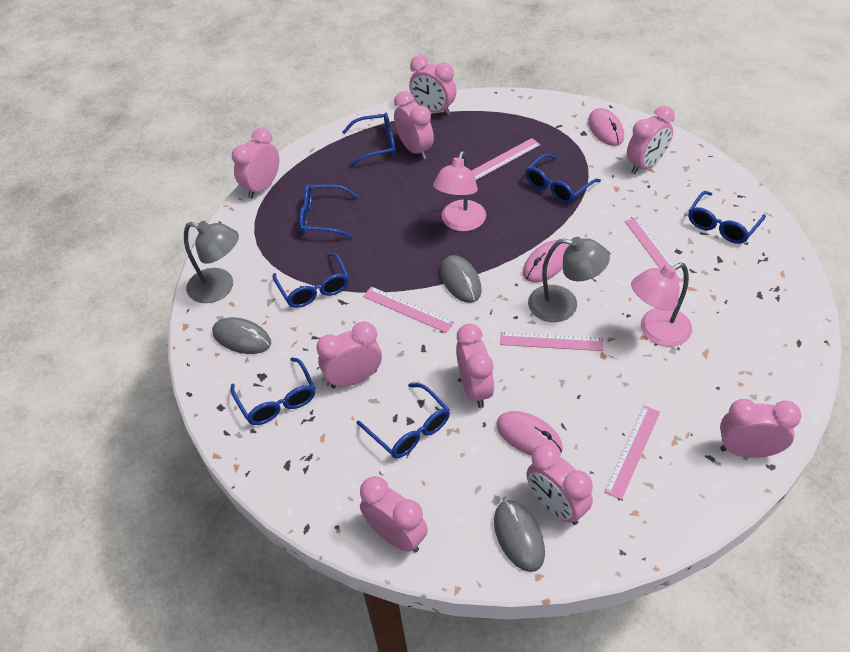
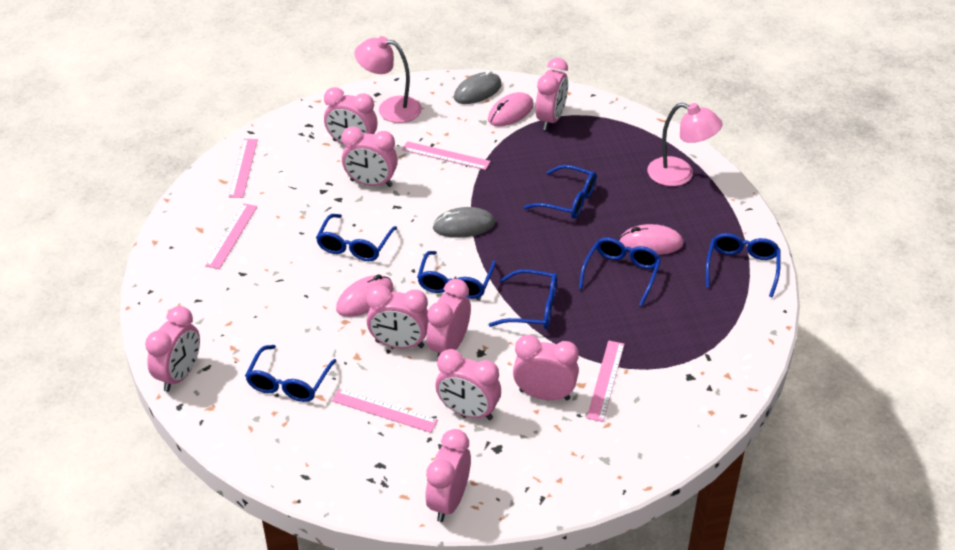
grey lamp: [184,221,239,303] [528,237,610,322] = 2 -> none = 0
grey mouse: [212,317,271,354] [441,255,482,303] [494,500,545,572] = 3 -> [433,207,495,238] [454,71,502,104] = 2

